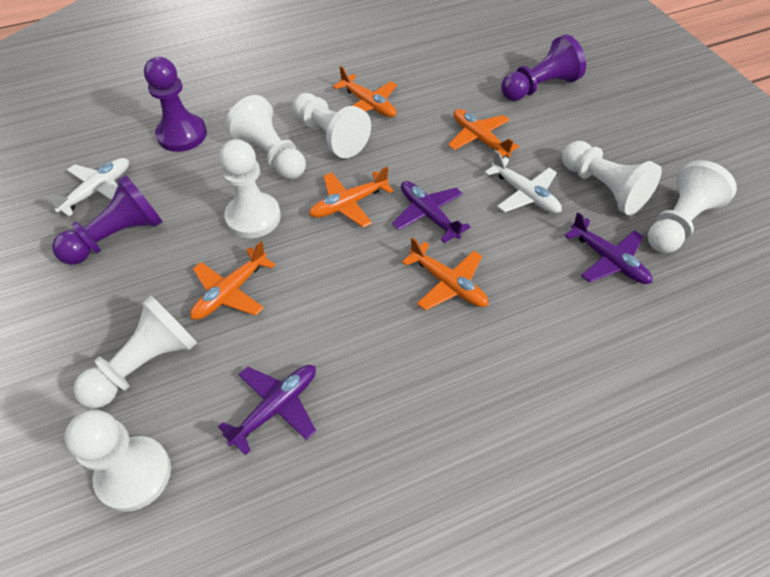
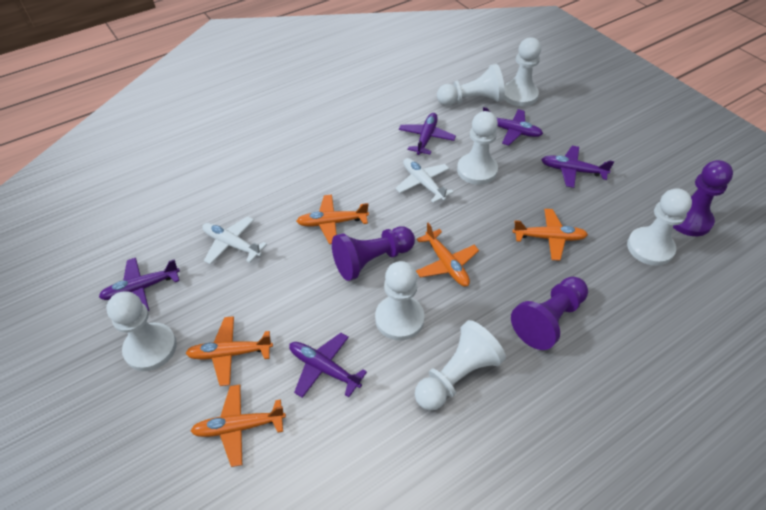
purple plane: [218,365,316,455] [392,181,470,243] [565,212,652,284] = 3 -> [99,258,180,311] [289,333,367,398] [399,113,456,155] [483,107,543,145] [541,146,614,188] = 5

